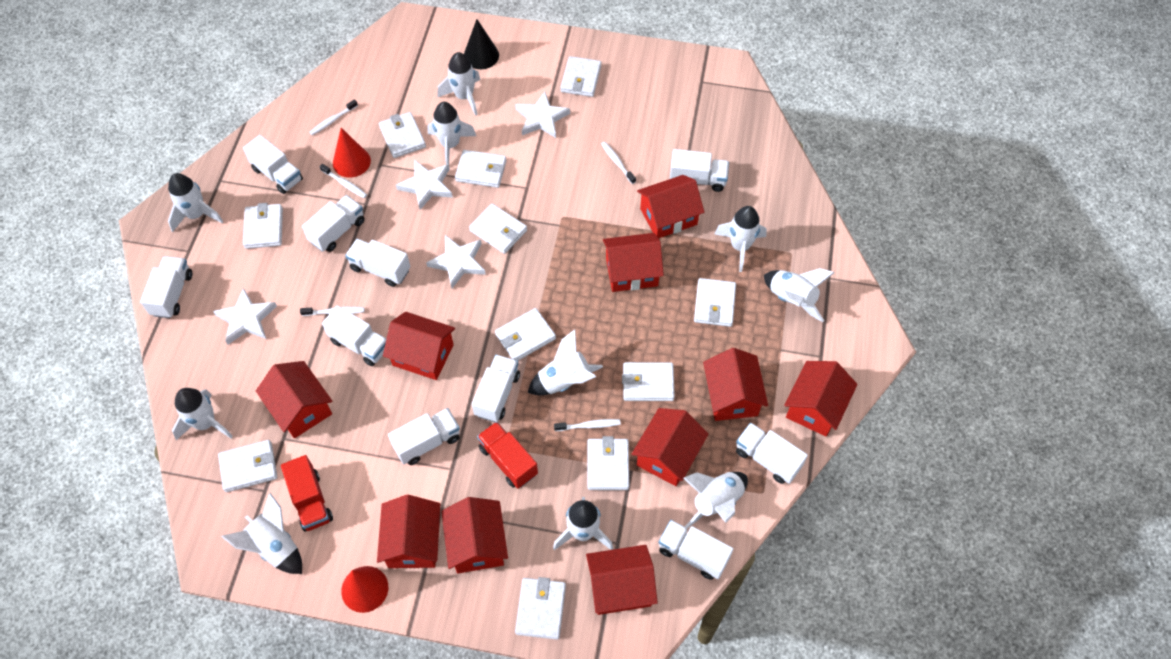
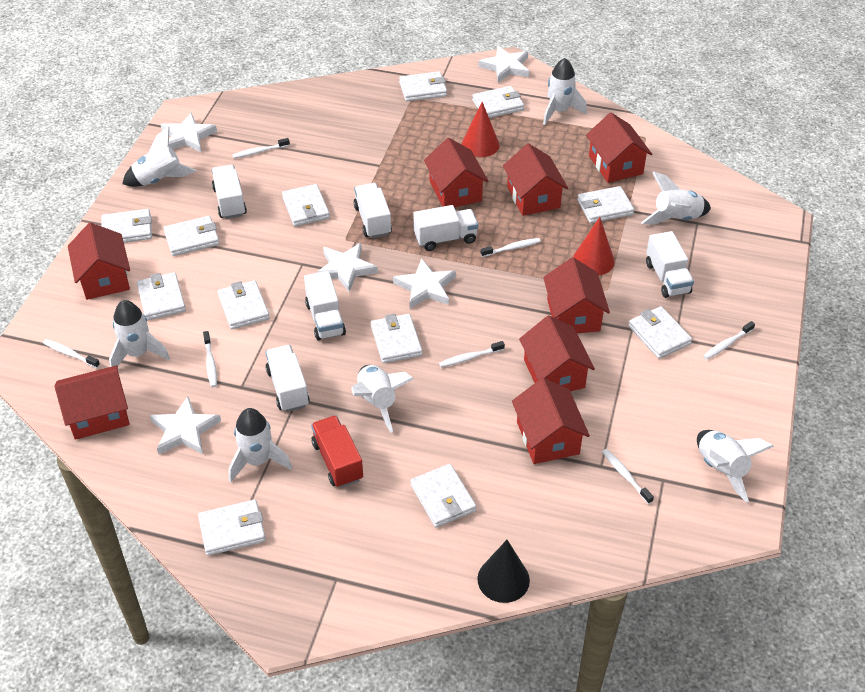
red house: [256,361,332,438] [377,495,440,568] [383,312,455,380] [441,497,508,573] [586,545,658,615] [603,233,664,292] [632,408,709,486] [637,175,704,239] [703,348,768,421] [784,361,857,437] = 10 -> [54,365,130,440] [68,222,130,300] [424,138,488,207] [503,144,568,216] [512,378,590,464] [519,315,595,391] [543,257,610,333] [586,113,652,183] = 8
red truck: [281,455,333,532] [477,422,538,489] = 2 -> [311,415,363,488] = 1
white rocket: [168,173,223,232] [172,388,233,440] [221,493,302,574] [427,102,476,165] [437,52,480,116] [528,330,603,395] [553,497,613,550] [683,472,748,528] [715,206,767,272] [764,268,835,322] = 10 -> [109,300,170,367] [122,127,196,187] [228,408,292,482] [351,365,414,433] [543,58,587,125] [641,172,711,224] [697,430,774,503] = 7
white star: [213,288,277,345] [396,160,453,210] [426,235,486,288] [515,92,570,138] = 4 -> [150,396,221,455] [160,112,217,152] [316,243,378,292] [393,258,456,308] [478,46,529,83] = 5
white toothbrush: [300,307,365,316] [309,99,358,135] [319,164,367,198] [554,419,621,431] [601,142,636,184] = 5 -> [43,339,100,368] [203,331,217,387] [232,138,290,158] [439,341,505,367] [481,238,541,257] [602,449,654,504] [703,321,755,360] = 7
white truck: [140,256,192,318] [243,135,303,194] [302,195,365,252] [322,306,386,366] [345,239,410,287] [388,408,460,465] [472,355,520,422] [658,520,733,580] [670,149,729,192] [736,423,808,484] = 10 -> [212,165,247,219] [266,345,310,412] [304,271,346,341] [354,183,392,238] [413,205,478,251] [646,231,694,298] = 6
white wallet: [218,440,277,492] [243,203,283,249] [379,112,426,158] [455,150,507,188] [469,204,527,254] [495,308,556,361] [515,577,566,640] [560,56,601,97] [587,436,629,490] [622,362,675,401] [694,278,736,327] = 11 -> [101,209,152,243] [137,272,186,320] [163,216,219,256] [198,500,266,556] [218,280,270,329] [282,184,330,226] [371,314,422,363] [399,71,447,101] [410,464,476,528] [472,86,524,118] [577,186,634,223] [628,306,692,359] = 12

